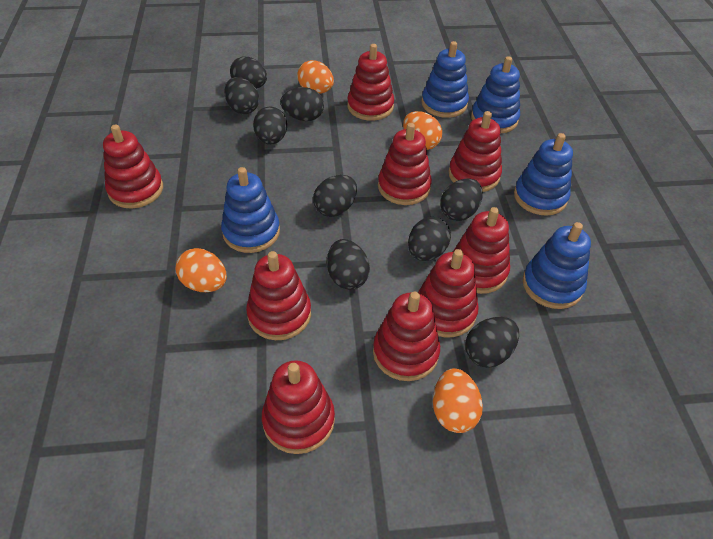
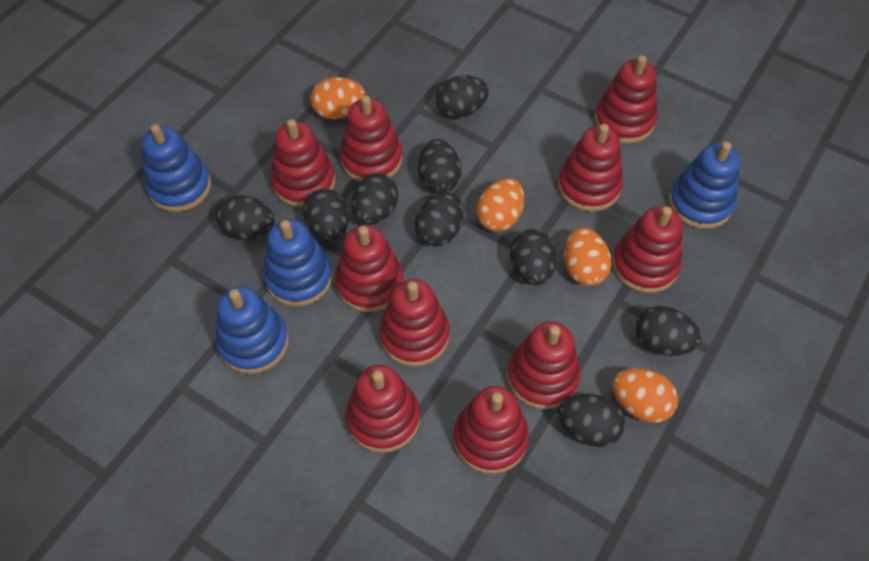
blue stacking toy: [221,167,280,253] [421,41,469,118] [471,56,520,134] [514,133,573,216] [523,222,591,309] = 5 -> [142,124,211,212] [216,286,289,374] [263,219,332,306] [669,141,740,229] = 4
red stacking toy: [103,124,163,208] [246,251,311,340] [262,361,335,454] [347,44,394,121] [373,291,440,381] [378,123,432,205] [418,249,479,337] [448,111,502,192] [453,207,510,294] = 9 -> [271,119,335,207] [335,225,403,312] [340,95,403,182] [345,365,420,453] [379,279,450,367] [454,386,529,474] [507,322,581,409] [558,124,623,212] [595,55,657,144] [612,206,682,293] = 10

